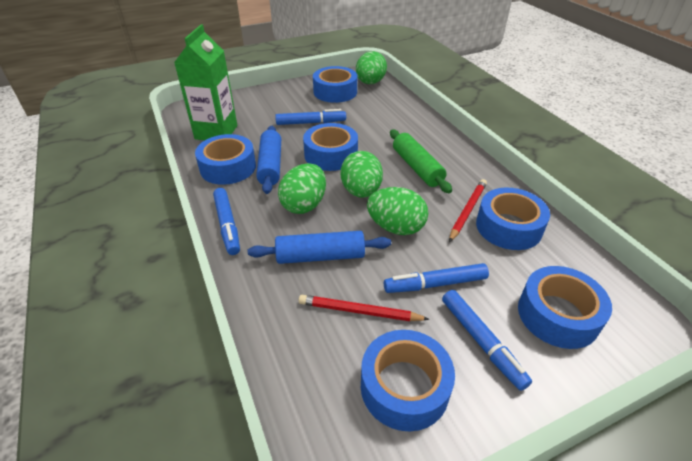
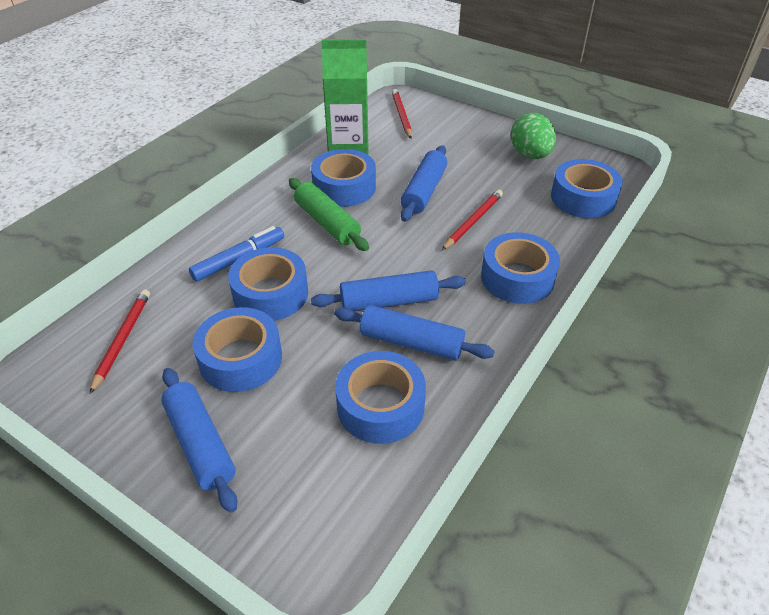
blue marker: [213,188,240,255] [275,109,346,125] [384,263,489,293] [442,290,532,391] = 4 -> [189,226,284,282] = 1
blue rolling pin: [248,231,391,264] [256,126,281,194] = 2 -> [161,368,237,513] [311,270,466,311] [334,305,494,361] [401,145,447,222] = 4
green egg: [278,163,326,214] [341,151,383,198] [356,51,387,84] [367,187,428,235] = 4 -> [511,113,556,159] = 1
red pencil: [299,295,430,321] [449,179,487,242] = 2 -> [90,289,150,394] [392,89,412,139] [442,189,503,250] = 3

